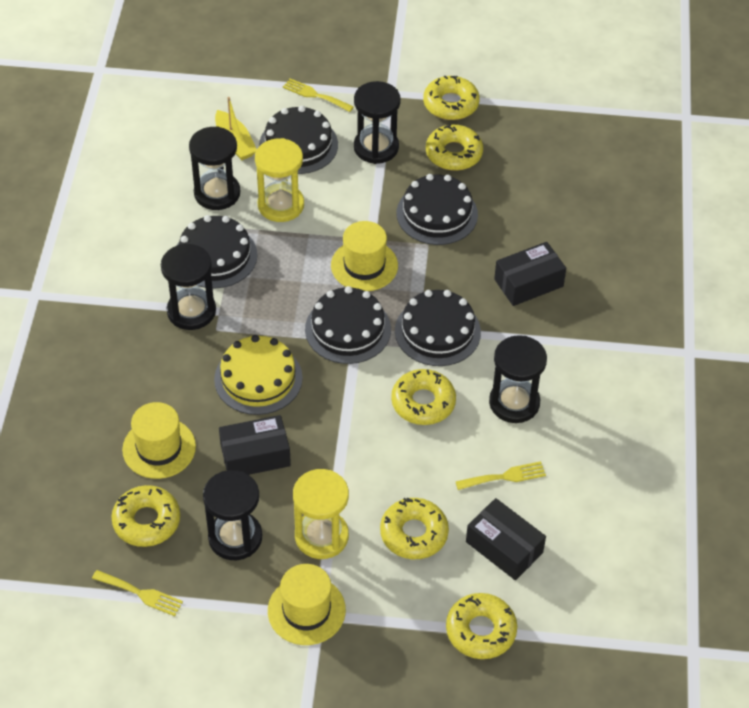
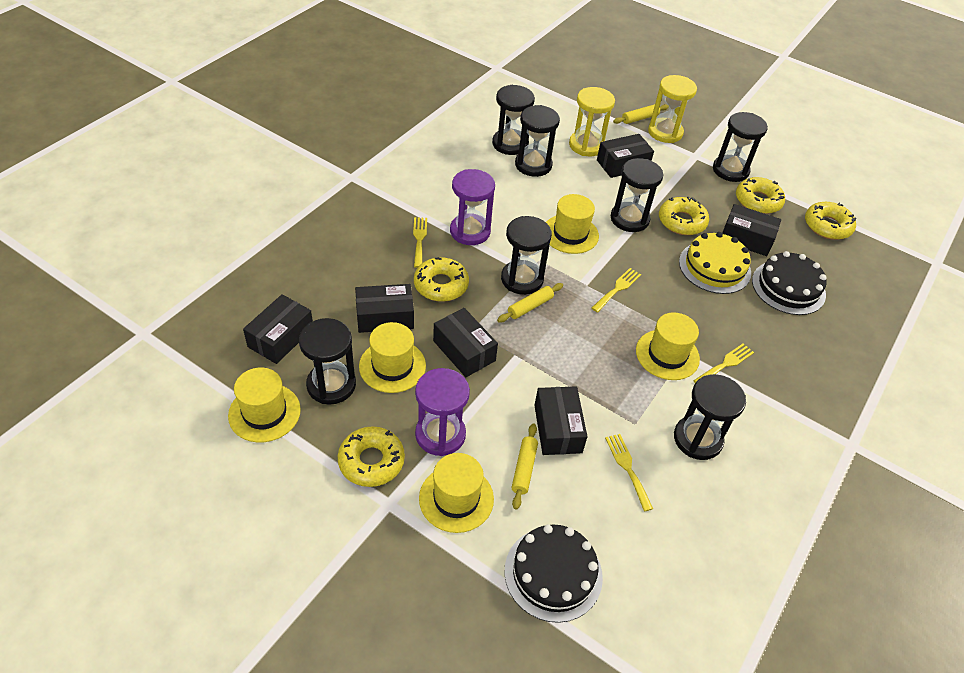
black box: [219,415,291,475] [466,498,546,580] [494,242,566,306] = 3 -> [243,294,313,364] [355,284,414,333] [433,308,498,377] [534,386,588,455] [597,134,654,178] [722,204,781,256] = 6
black cake: [177,215,257,288] [259,106,338,174] [305,286,391,364] [395,290,481,366] [397,174,478,245] = 5 -> [505,525,603,623] [752,251,827,315] = 2
black hourglass: [161,244,216,330] [189,126,240,210] [203,470,262,560] [354,81,401,164] [489,335,547,423] = 5 -> [299,318,356,404] [492,85,535,155] [501,216,552,295] [515,105,560,177] [611,158,664,232] [674,374,746,460] [713,112,768,182] = 7
purple hourglass: none = 0 -> [415,368,470,456] [450,169,495,245] = 2
yellow boat: [215,97,257,160] = 1 -> none = 0
yellow donut: [111,485,180,547] [380,498,449,559] [391,369,456,425] [423,76,480,120] [426,124,483,171] [446,593,517,659] = 6 -> [338,426,405,487] [414,257,469,302] [659,197,709,235] [736,177,785,214] [805,202,856,240] = 5
yellow fork: [92,570,183,616] [283,78,354,112] [455,461,546,490] = 3 -> [413,217,427,268] [591,268,641,313] [605,434,653,512] [694,344,754,383] = 4
yellow hat: [122,402,196,479] [268,564,346,645] [331,221,398,291] = 3 -> [228,367,301,443] [359,322,426,393] [419,453,494,533] [546,194,599,254] [636,312,700,380] = 5
yellow rolling pin: none = 0 -> [497,283,563,322] [512,423,538,510] [613,104,669,124] = 3

